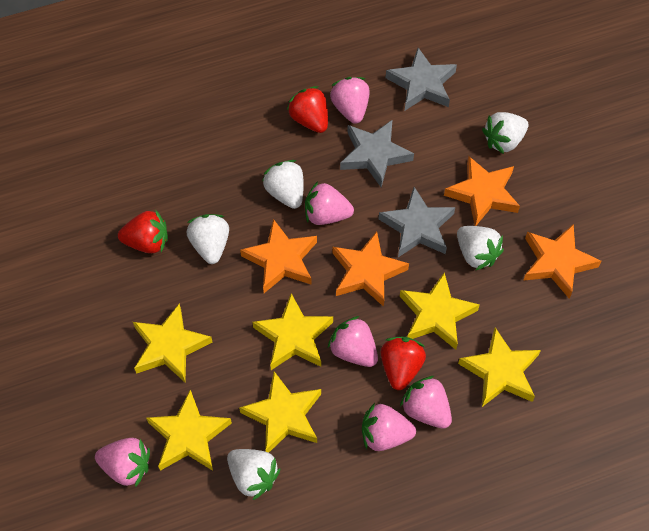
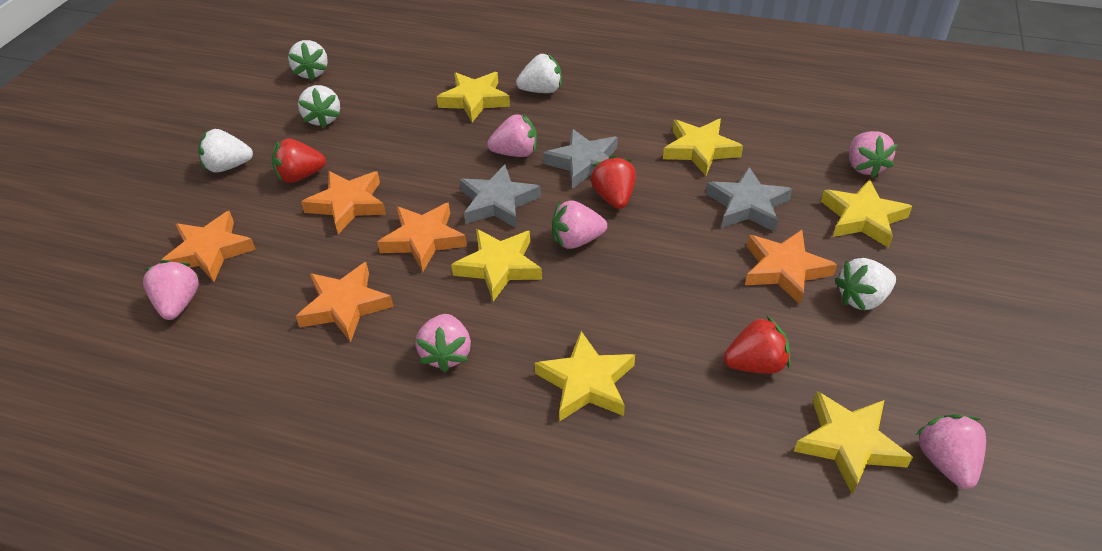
orange star: [240,219,317,293] [332,231,409,307] [444,156,520,226] [523,224,601,299] = 4 -> [162,211,256,282] [295,262,393,342] [301,171,386,234] [377,202,467,272] [745,230,837,304] = 5

